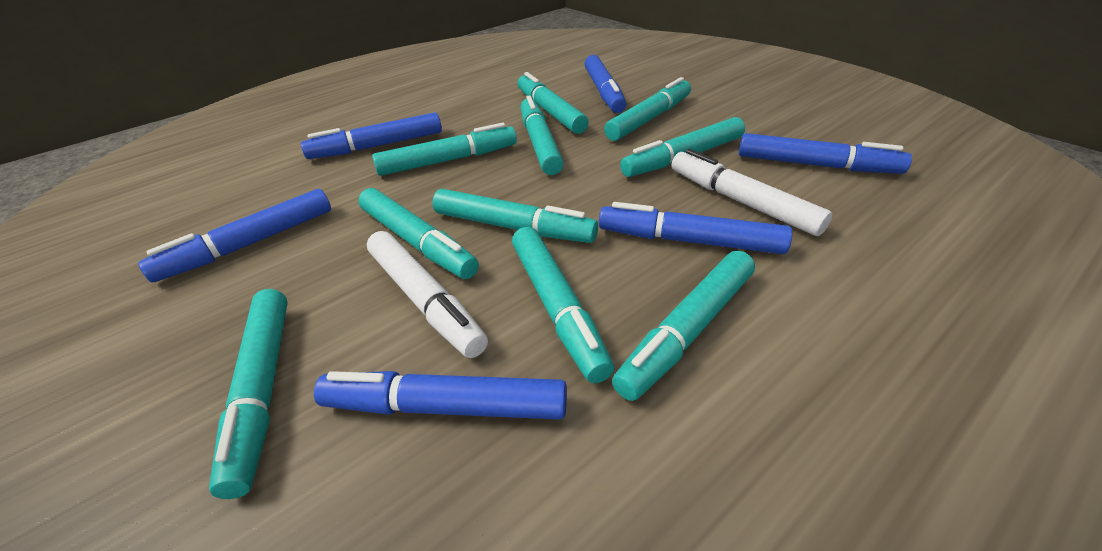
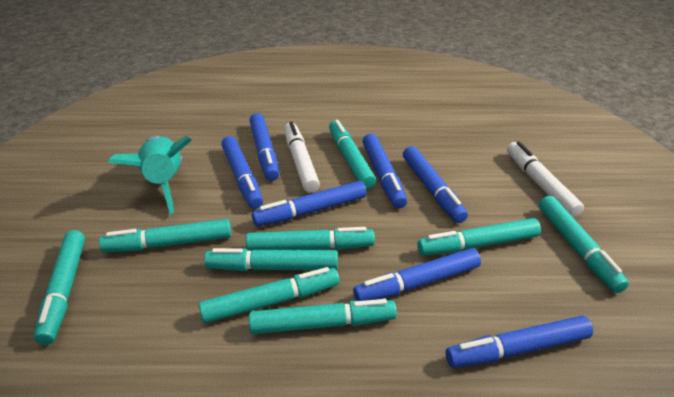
blue marker: [138,189,331,282] [301,112,442,159] [314,371,567,420] [585,55,626,113] [599,202,792,254] [739,133,912,174] = 6 -> [221,136,263,209] [249,113,279,181] [252,181,366,227] [353,248,481,301] [363,133,407,208] [403,146,468,223] [446,316,593,368] = 7
turquoise marker: [209,289,288,499] [358,188,479,279] [372,123,517,176] [432,189,598,243] [512,227,614,383] [517,72,589,134] [521,95,564,175] [604,77,691,141] [612,251,755,401] [620,117,745,177] = 10 -> [34,230,85,345] [99,219,231,253] [199,267,339,323] [204,248,338,271] [246,227,375,251] [249,299,397,334] [329,120,376,189] [417,218,541,256] [539,196,629,293] = 9
turquoise rocket: none = 0 -> [108,135,192,214] = 1

